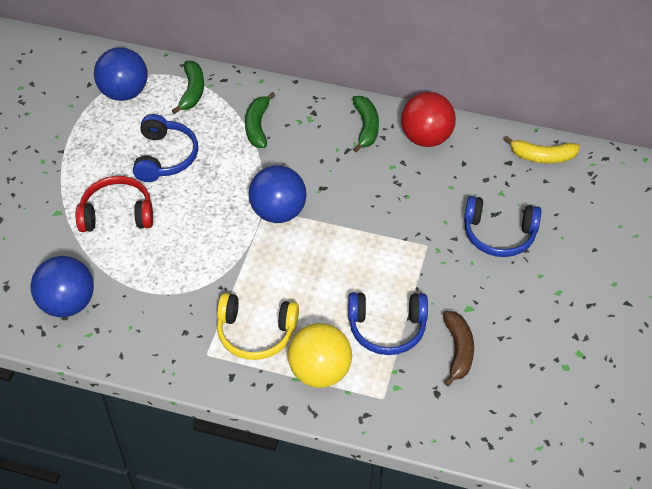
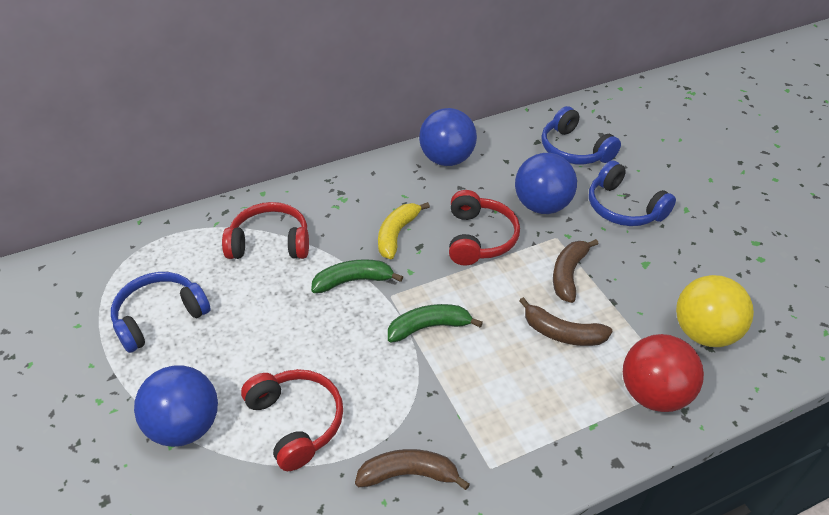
brown banana: [443,311,474,386] = 1 -> [355,449,470,490] [519,297,613,346] [553,239,599,303] = 3
green banana: [172,61,204,114] [245,92,276,148] [352,96,379,153] = 3 -> [311,259,403,293] [388,304,483,343] = 2
red headphones: [75,176,153,232] = 1 -> [222,202,309,259] [241,369,343,471] [449,190,520,266] = 3
yellow headphones: [217,293,299,360] = 1 -> none = 0

